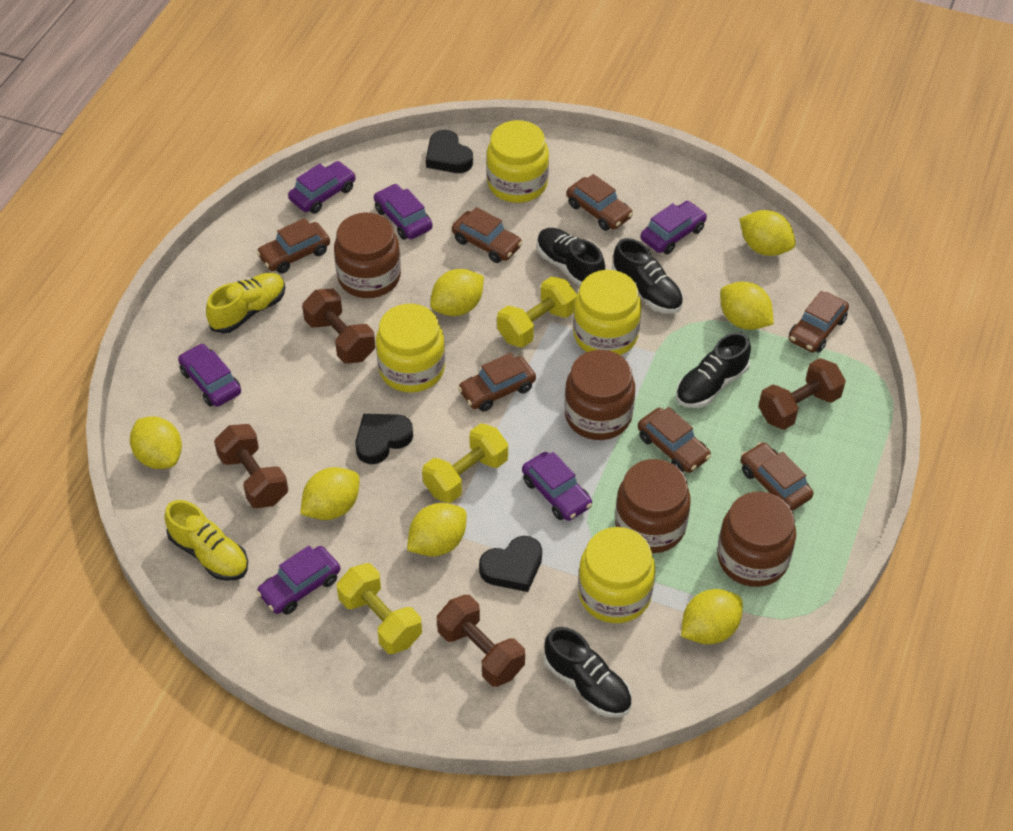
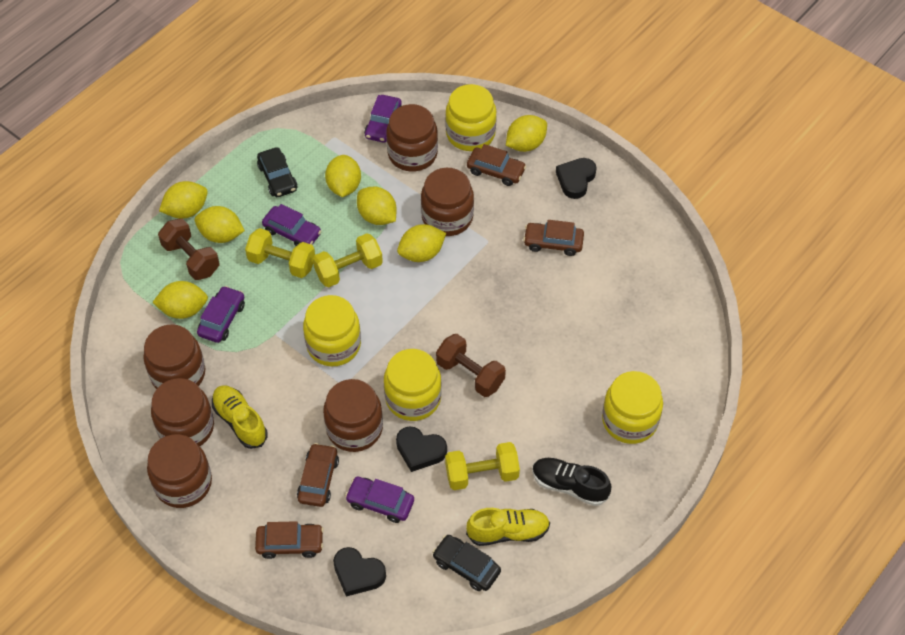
black car: none = 0 -> [257,147,298,197] [432,535,501,591] = 2
black shoe: [537,228,605,286] [544,627,632,717] [612,238,683,314] [676,332,751,408] = 4 -> [532,458,612,506] = 1
brown car: [256,218,330,274] [452,207,522,263] [458,353,536,412] [567,174,633,231] [638,407,711,473] [741,442,814,511] [789,291,849,352] = 7 -> [255,521,324,559] [297,443,339,507] [467,144,527,186] [523,220,584,256] = 4
brown dumbbell: [214,424,288,508] [302,289,375,364] [437,595,525,687] [758,358,846,430] = 4 -> [158,218,220,280] [436,334,506,397] = 2
brown jar: [334,213,401,298] [564,350,635,440] [615,459,691,553] [717,492,796,587] = 4 -> [143,324,205,389] [147,434,212,508] [151,378,214,446] [323,379,383,452] [386,104,438,172] [421,168,474,236] = 6
purple car: [178,343,241,407] [256,545,340,615] [288,161,356,214] [374,184,433,240] [522,452,592,521] [640,201,707,254] = 6 -> [197,286,245,343] [262,204,322,246] [345,477,414,523] [364,95,402,143] = 4

